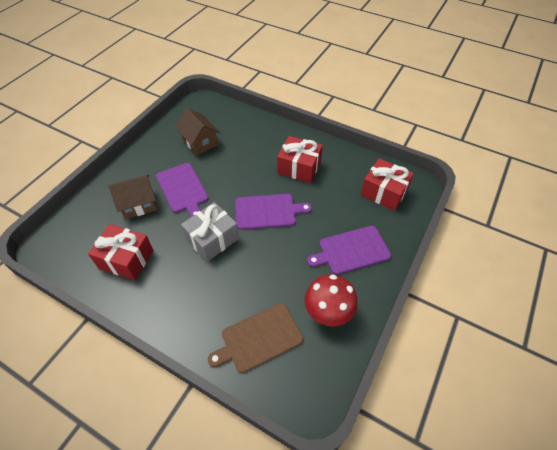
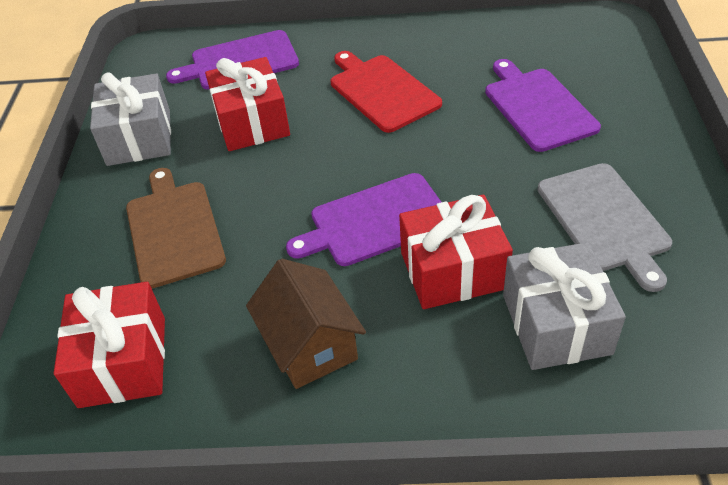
brown house: [108,175,157,219] [176,108,220,155] = 2 -> [246,259,366,389] = 1
grey cutting board: none = 0 -> [537,163,672,292] = 1
grey gift: [181,202,239,262] = 1 -> [90,72,171,166] [503,242,626,370] = 2
red cutting board: none = 0 -> [331,51,442,133] = 1
red mushroom: [305,274,358,327] = 1 -> none = 0

